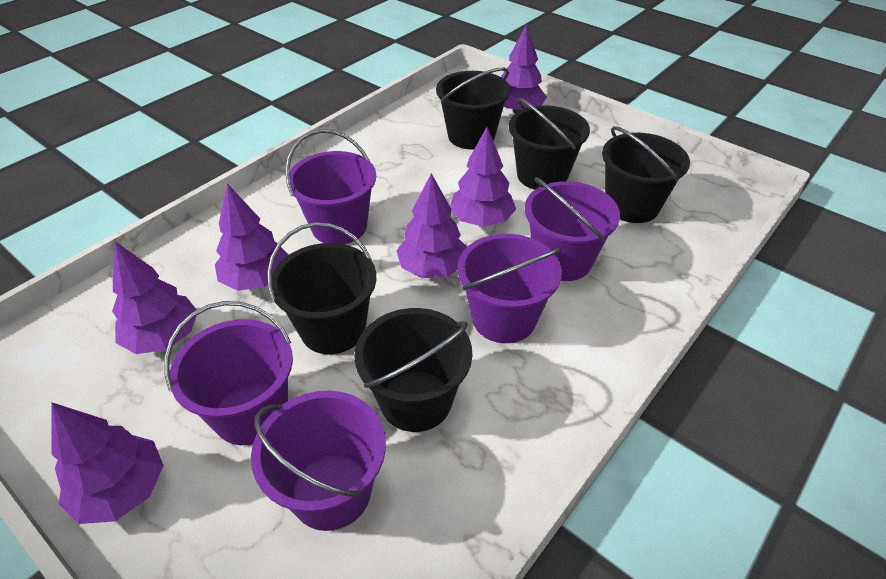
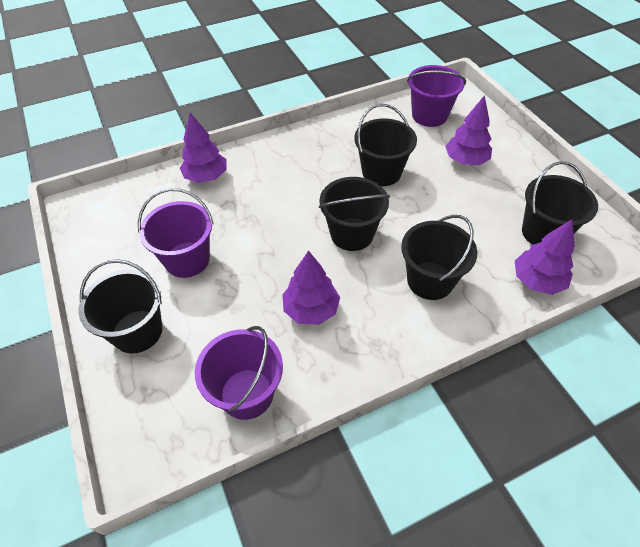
purple bucket: [164,301,293,445] [251,391,386,531] [285,129,376,244] [458,234,562,343] [525,177,620,281] = 5 -> [138,188,213,278] [195,326,283,420] [407,65,466,127] = 3
purple tree: [51,403,164,524] [112,242,197,354] [215,184,288,291] [397,173,467,278] [450,127,516,227] [501,24,547,113] = 6 -> [180,113,227,183] [282,250,340,325] [445,95,492,165] [515,219,574,295] = 4

